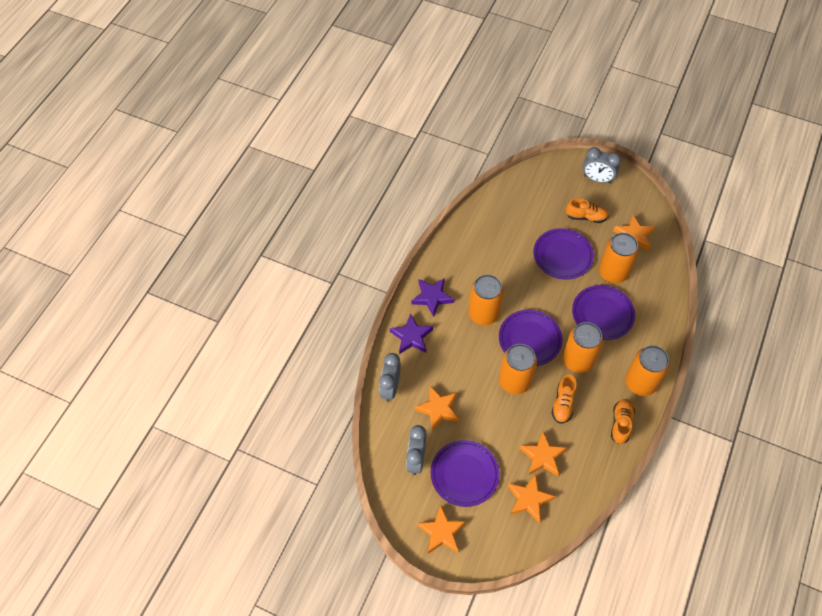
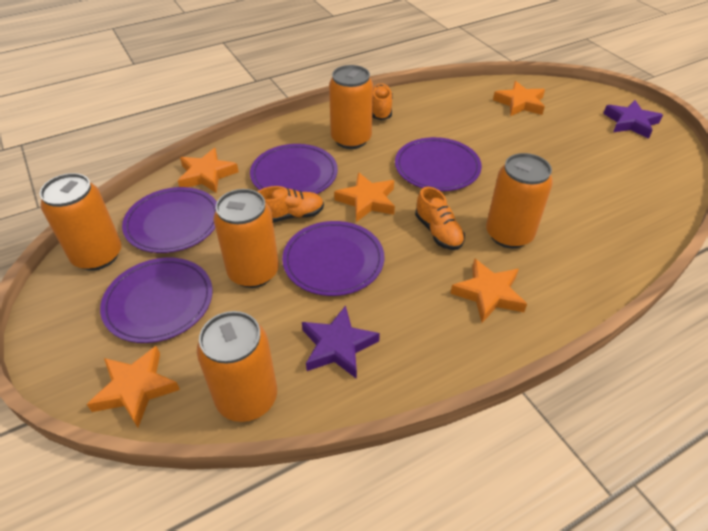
grey clock: [379,353,401,402] [406,425,427,475] [583,147,621,183] = 3 -> none = 0
purple plate: [431,440,500,507] [499,310,563,366] [533,228,594,280] [572,285,635,340] = 4 -> [100,257,213,343] [122,187,217,253] [250,144,338,194] [282,221,384,296] [395,137,482,191] = 5

